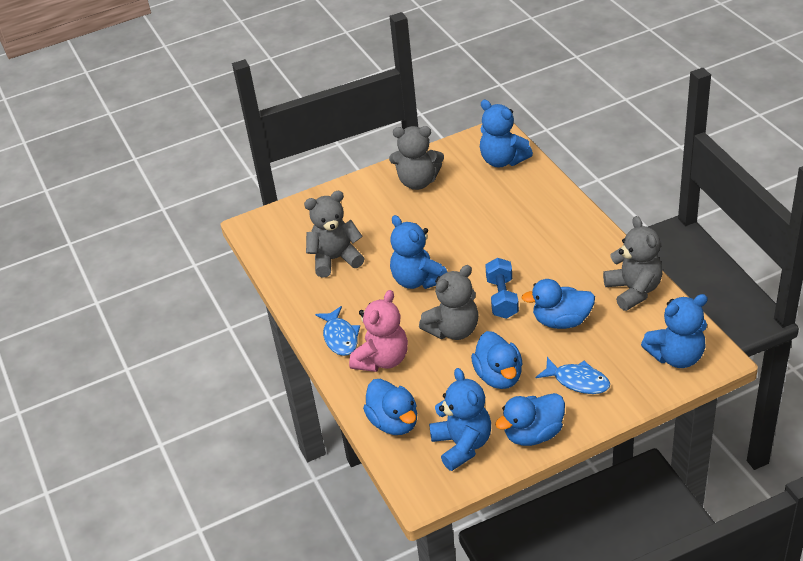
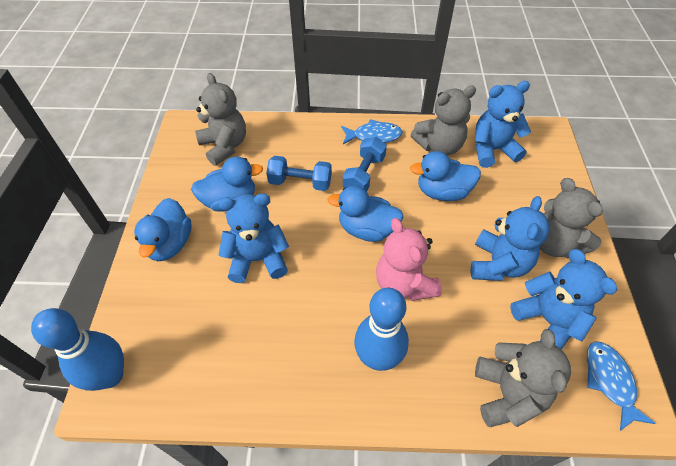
blue bowling pin: none = 0 -> [31,308,124,391] [354,288,409,371] = 2
blue dumbbell: [485,258,519,319] = 1 -> [266,156,332,191] [343,137,387,192] = 2

